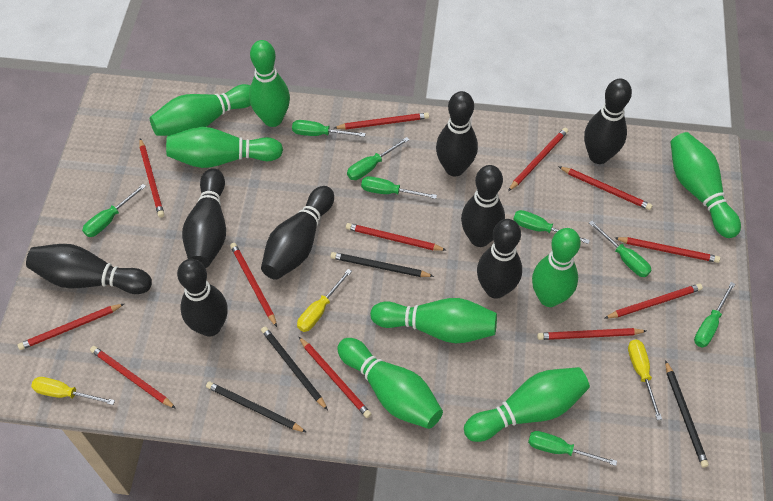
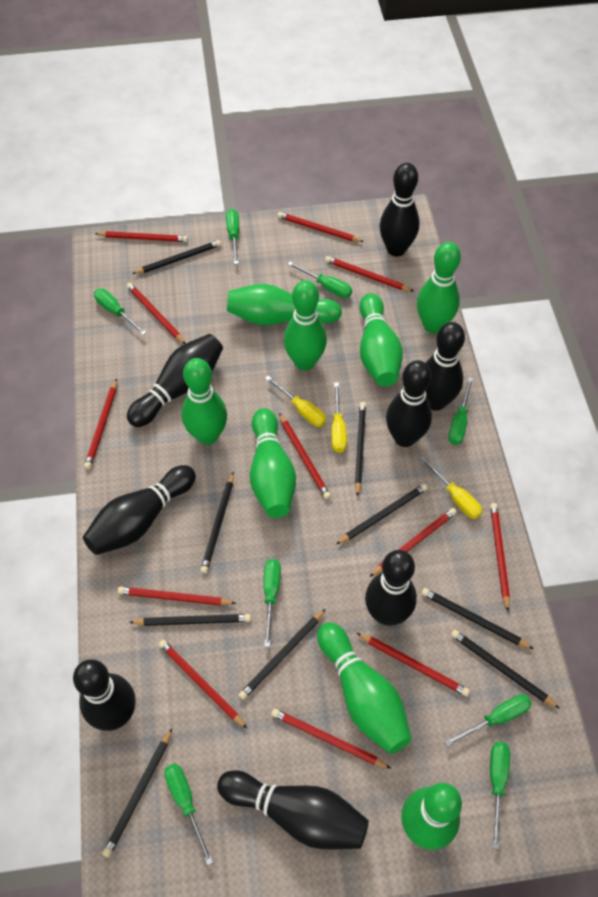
black pencil: [206,381,306,432] [261,326,328,410] [330,252,434,277] [665,360,709,468] = 4 -> [102,728,172,857] [129,614,251,626] [132,240,221,274] [200,472,234,573] [239,609,326,700] [336,484,428,544] [355,402,366,497] [422,588,533,649] [451,630,560,709] = 9

